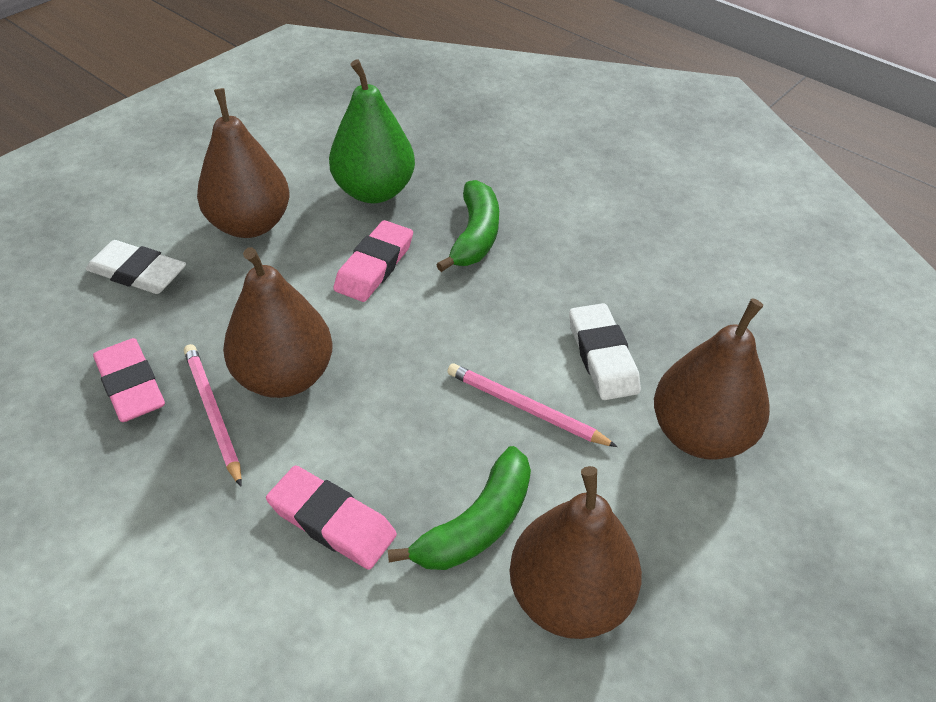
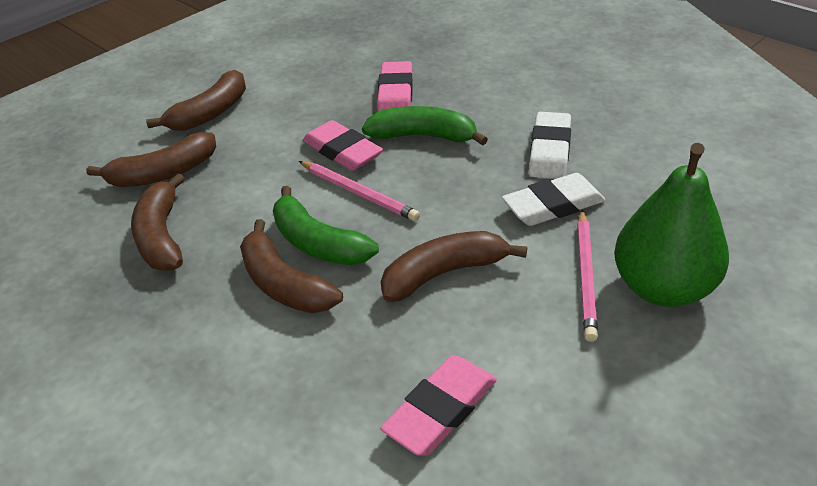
brown banana: none = 0 -> [86,132,216,187] [131,173,185,271] [146,70,246,131] [240,219,343,313] [381,231,527,302] = 5
brown pear: [197,88,289,238] [223,247,333,398] [510,466,642,639] [654,298,770,460] = 4 -> none = 0

